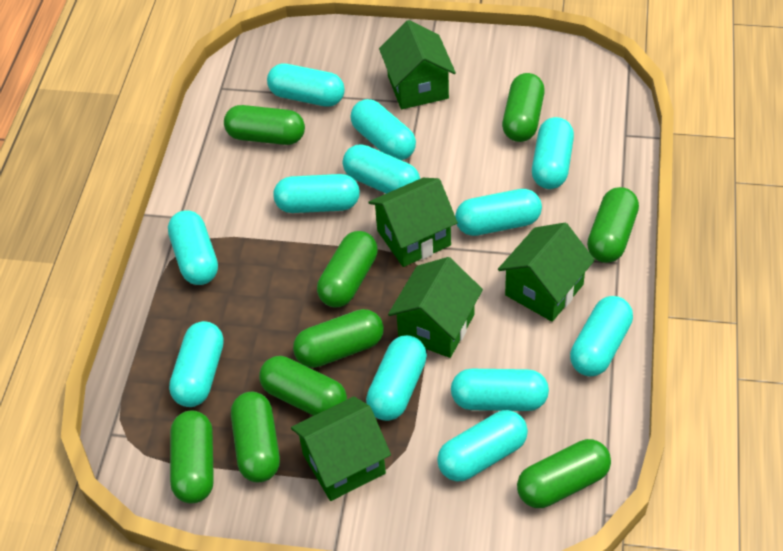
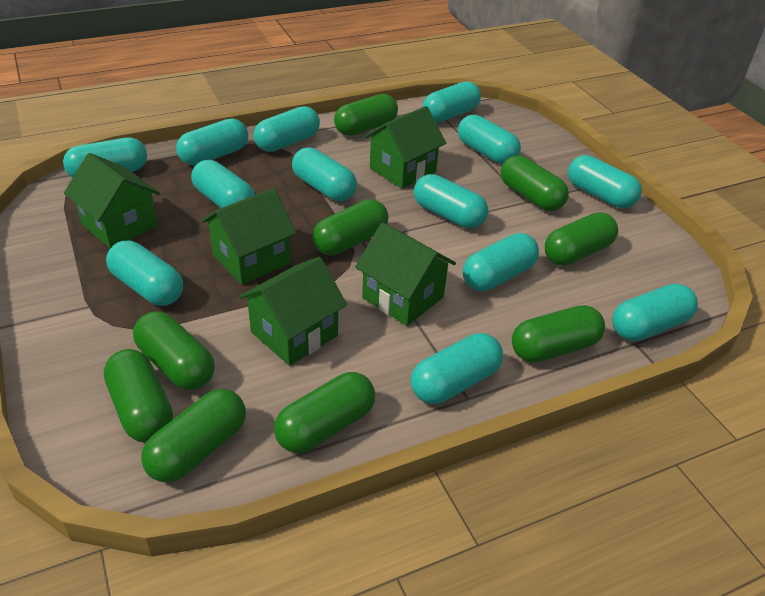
turquoise capsule: [168,210,218,285] [169,321,224,407] [267,63,345,107] [273,174,360,213] [342,144,420,194] [350,99,416,160] [366,335,427,421] [437,410,528,482] [451,369,549,411] [455,189,542,236] [532,117,574,189] [570,296,633,376] = 12 -> [63,137,147,177] [106,241,183,306] [176,118,248,165] [191,160,255,208] [253,106,320,152] [292,147,357,201] [411,333,503,404] [414,174,488,228] [423,81,481,122] [458,115,521,164] [463,233,539,291] [568,155,642,208] [612,283,698,341] = 13

